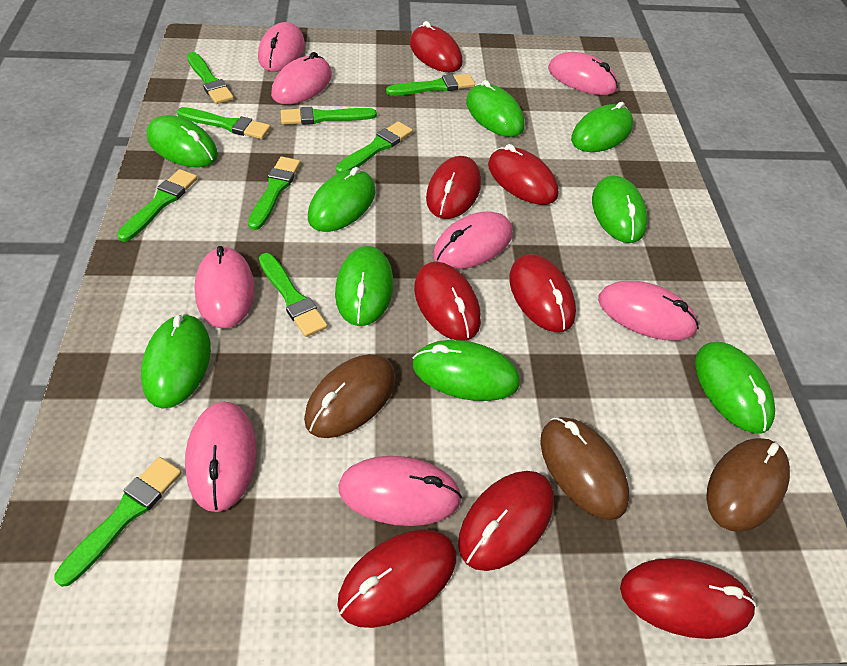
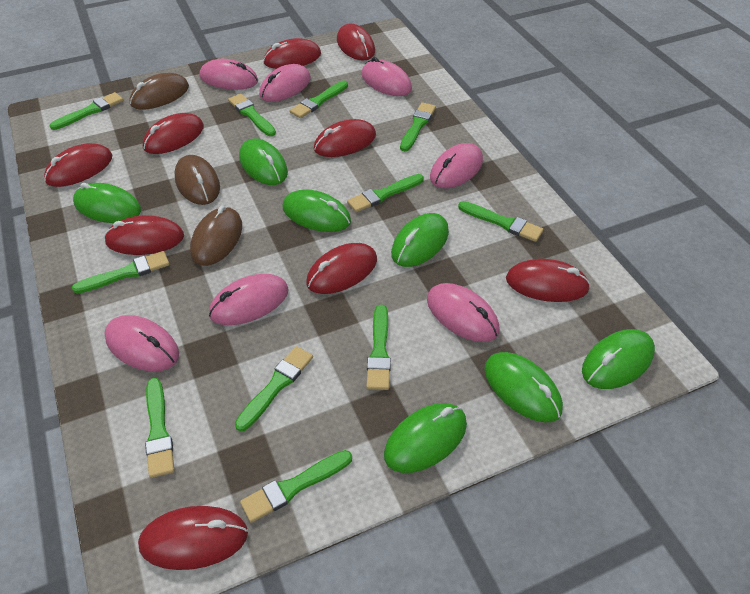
green brush: [54,457,182,587] [117,169,198,242] [177,107,271,139] [187,52,234,104] [248,157,300,230] [259,253,328,337] [281,107,377,125] [336,121,413,173] [386,74,475,96] = 9 -> [49,92,123,130] [72,251,170,294] [145,378,174,478] [228,94,276,136] [235,346,313,431] [240,450,352,523] [290,81,348,118] [347,174,424,212] [366,305,391,390] [400,102,436,151] [458,201,543,242] = 11
green mouse: [141,313,211,409] [146,115,218,167] [308,167,376,232] [335,246,393,326] [413,340,520,401] [466,80,524,137] [571,102,633,152] [592,175,648,243] [695,342,775,434] = 9 -> [73,183,141,223] [239,138,288,185] [282,189,351,232] [384,403,467,473] [391,213,449,267] [484,352,563,422] [582,329,655,389] = 7
pink mouse: [185,402,257,512] [194,246,255,329] [258,22,305,72] [271,52,332,105] [338,456,462,526] [433,211,513,269] [548,52,618,95] [598,281,699,341] = 8 -> [104,315,179,372] [200,59,258,90] [209,274,289,325] [259,64,311,102] [361,57,412,96] [427,283,499,342] [430,143,483,188] = 7
red mouse: [337,530,456,628] [410,21,463,73] [414,262,481,341] [426,156,481,219] [458,471,554,571] [488,144,558,205] [509,254,576,332] [620,558,756,639] = 8 -> [44,143,112,187] [104,215,184,255] [138,506,248,570] [143,113,204,154] [263,38,321,69] [306,243,377,294] [314,119,376,157] [337,24,375,61] [506,259,590,302] = 9

